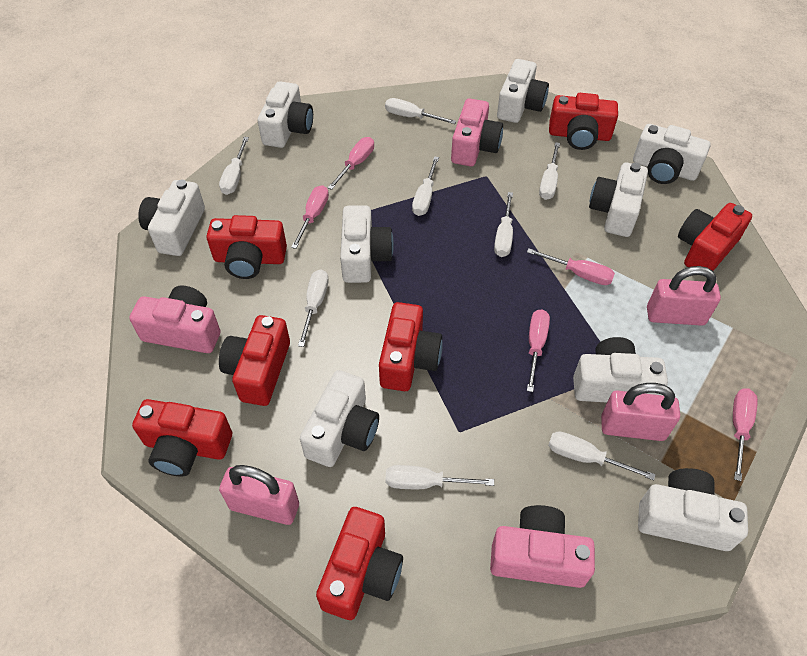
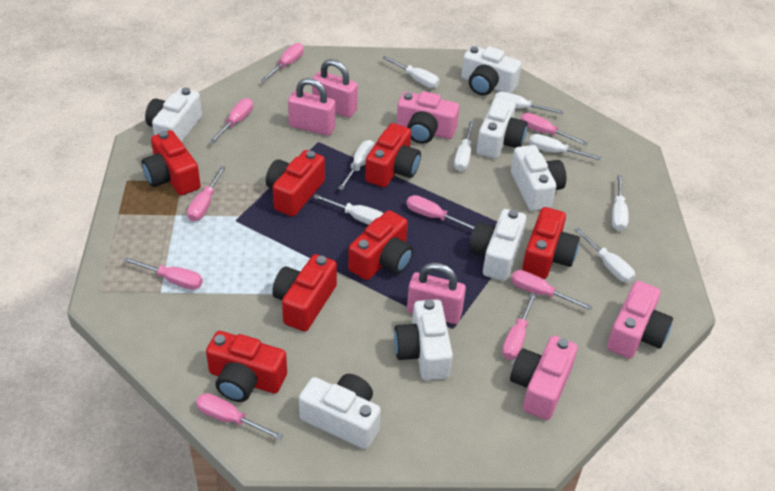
pink screwdriver: [291,185,329,249] [328,137,374,190] [527,248,615,285] [527,309,550,392] [733,388,758,481] = 5 -> [124,257,203,290] [187,166,226,221] [196,393,283,440] [209,98,253,143] [261,43,304,82] [406,195,475,230] [502,293,536,360] [511,270,593,310] [521,113,588,145] = 9
white camera: [138,180,205,256] [258,81,313,148] [300,370,379,467] [340,205,394,283] [497,59,549,123] [573,337,668,402] [589,163,648,237] [633,124,710,184] [638,468,748,551] = 9 -> [145,87,202,142] [299,374,381,449] [394,299,453,381] [461,46,522,95] [469,209,526,281] [476,97,528,159] [511,145,566,211] = 7

